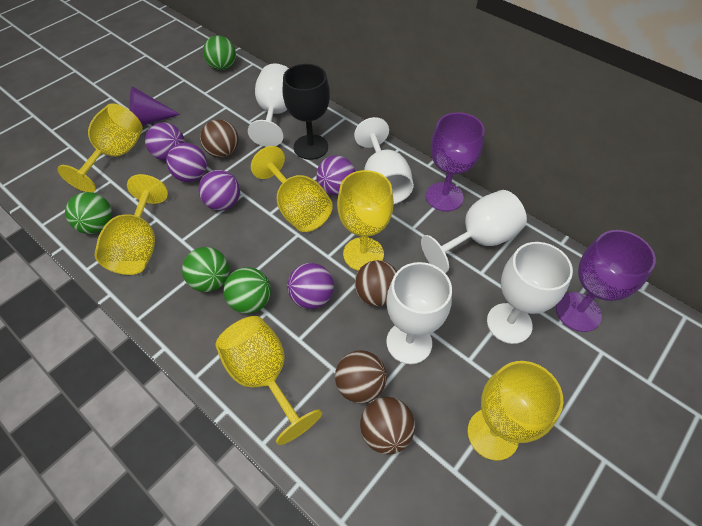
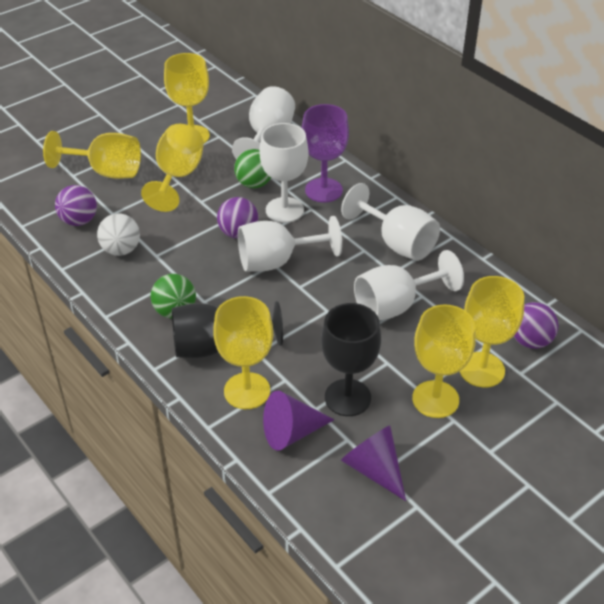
black goblet: [283,64,330,160] = 1 -> [172,301,283,358] [321,303,381,416] = 2
brown ball: [200,119,239,158] [335,350,387,403] [355,260,397,306] [360,397,415,454] = 4 -> none = 0
green ball: [65,192,112,234] [182,247,229,292] [203,35,236,70] [223,267,271,314] = 4 -> [151,274,196,319] [234,149,271,188] = 2
purple ball: [145,122,185,161] [166,143,207,182] [198,170,240,211] [287,263,334,309] [316,155,355,196] = 5 -> [55,185,97,226] [217,197,259,239] [514,302,559,349] = 3
purple cone: [129,86,180,126] = 1 -> [263,391,334,451] [341,426,406,501] = 2
purple goblet: [426,112,485,211] [556,230,656,332] = 2 -> [302,104,349,202] = 1
white ball: none = 0 -> [97,213,140,256] = 1

